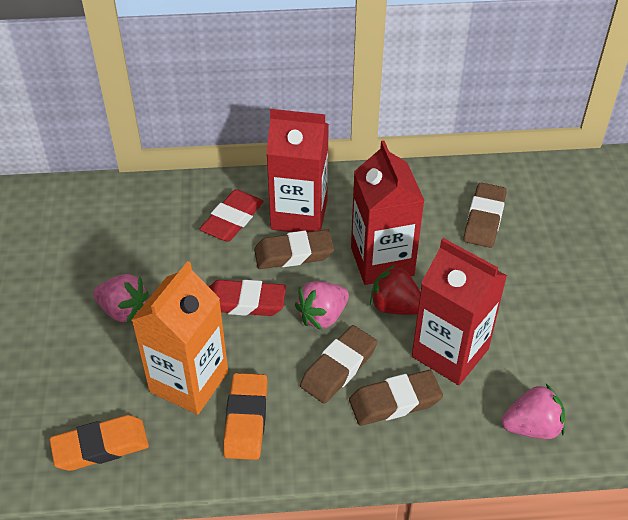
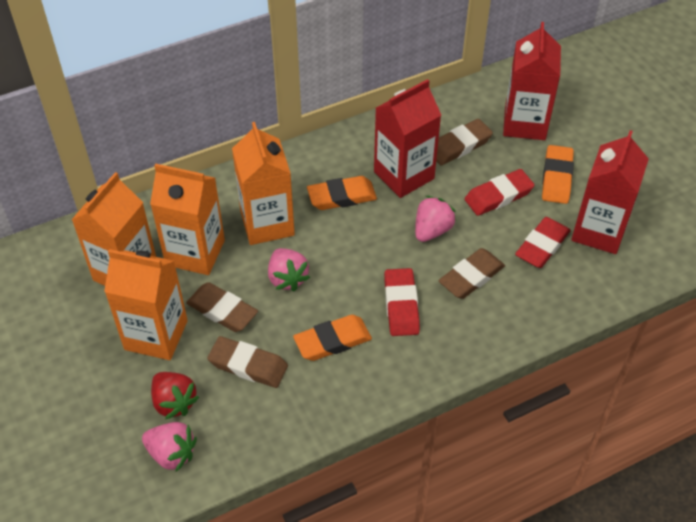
orange carton: [132,261,228,415] = 1 -> [72,172,156,286] [104,249,188,360] [150,163,225,275] [232,122,295,245] = 4
orange eraser: [49,415,149,471] [223,373,267,460] = 2 -> [293,315,372,361] [307,176,377,210] [542,145,574,204] = 3
red eraser: [200,189,264,242] [209,280,286,316] = 2 -> [384,268,420,336] [465,169,535,216] [515,217,571,268] = 3

